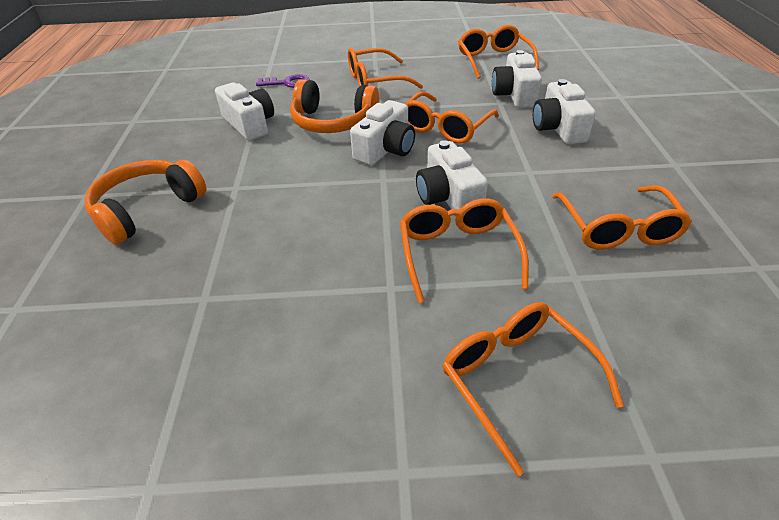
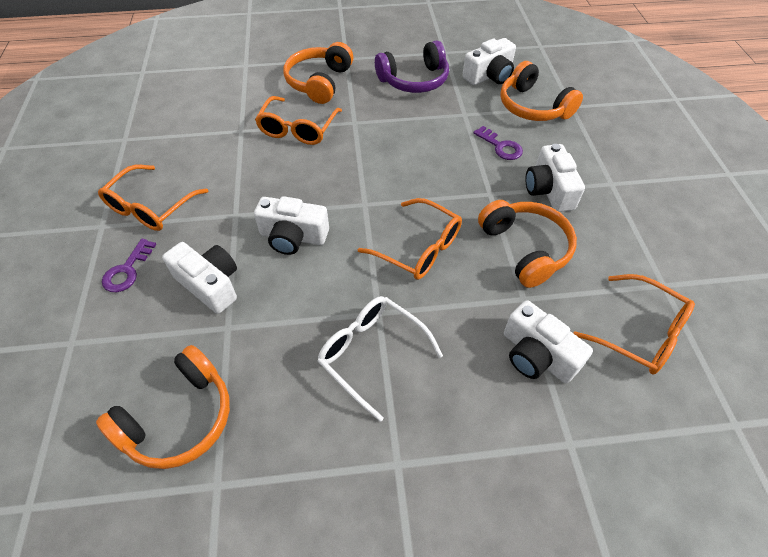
orange glasses: [348,48,423,89] [400,198,529,303] [405,91,499,144] [442,302,624,476] [458,25,539,79] [552,185,692,250] = 6 -> [98,165,208,231] [255,96,342,145] [358,198,462,280] [573,274,695,374] = 4
orange headphones: [84,160,206,245] [290,79,379,133] = 2 -> [96,345,230,469] [284,42,353,104] [478,200,577,288] [500,61,583,121] = 4
purple headphones: none = 0 -> [375,40,449,93] = 1
purple key: [256,74,310,88] = 1 -> [102,239,156,292] [473,126,523,160] = 2
white glasses: none = 0 -> [317,296,443,422] = 1

